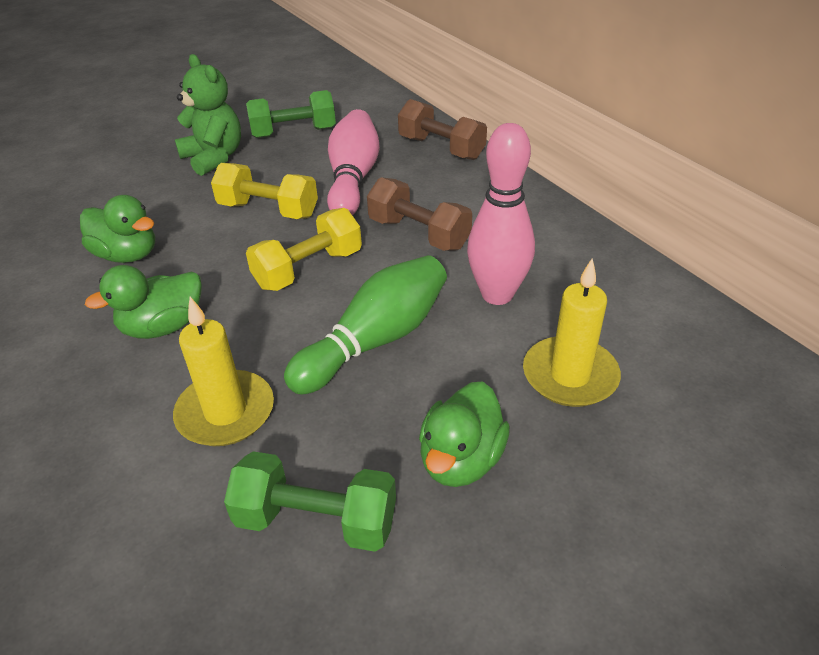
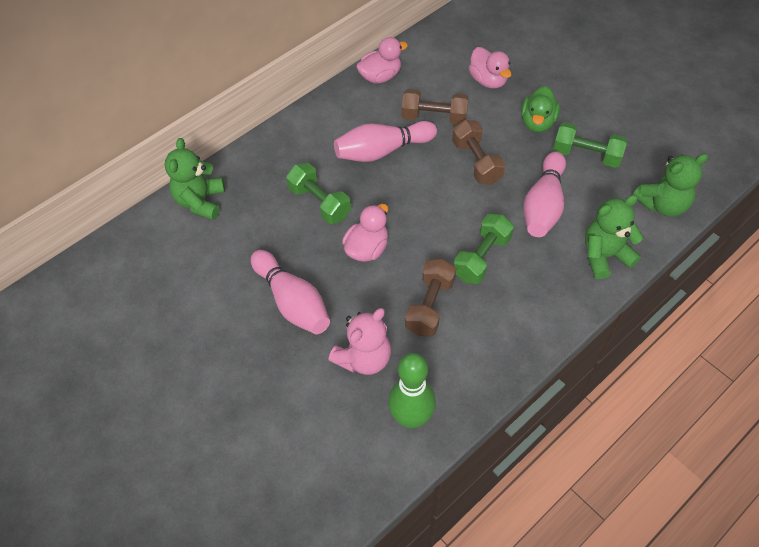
brown dumbbell: [367,177,472,251] [398,99,487,160] = 2 -> [402,89,469,125] [405,259,456,336] [452,120,505,185] = 3
green duck: [80,195,155,263] [85,265,202,339] [419,381,510,487] = 3 -> [521,86,560,132] = 1
green dumbbell: [224,451,396,552] [246,90,336,138] = 2 -> [286,163,351,224] [454,214,514,284] [553,122,627,168] = 3
green teddy bear: [175,54,241,176] = 1 -> [165,138,225,220] [585,195,643,279] [633,153,708,217] = 3
pink bowling pin: [327,109,380,215] [467,123,535,305] = 2 -> [251,250,330,334] [334,121,437,162] [523,151,566,237] = 3
pink duck: none = 0 -> [342,204,388,262] [356,37,408,84] [468,47,511,89] = 3
pink teddy bear: none = 0 -> [329,308,391,375] = 1
yellow candle: [173,297,274,446] [523,258,621,407] = 2 -> none = 0
yellow dumbbell: [211,163,318,219] [246,208,362,291] = 2 -> none = 0

